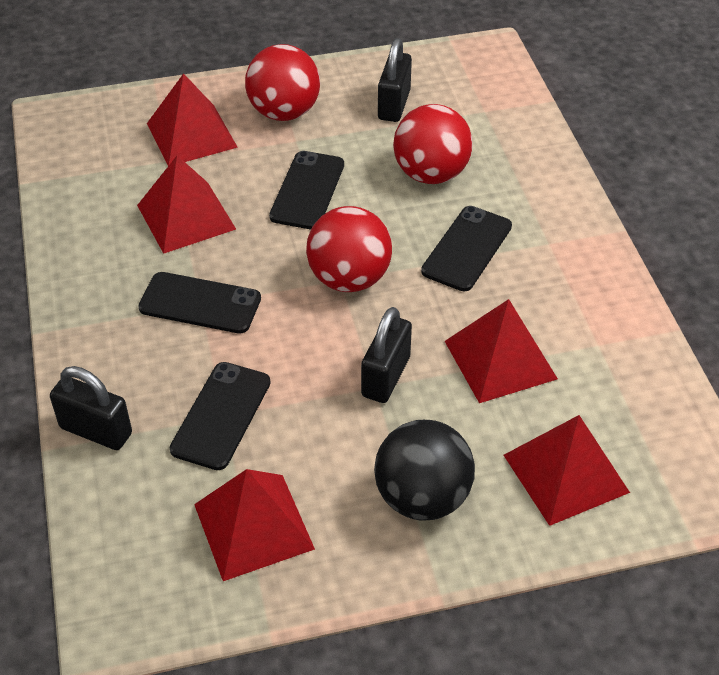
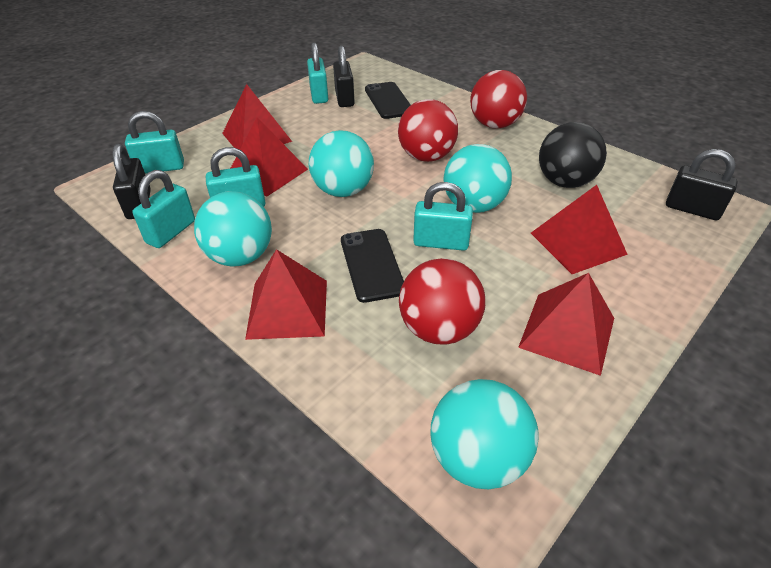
black phone: [138,272,261,333] [169,362,271,470] [269,151,344,229] [421,206,512,291] = 4 -> [341,229,404,303] [365,82,411,119] = 2
turquoise ball: none = 0 -> [194,191,272,266] [309,130,374,197] [430,379,539,489] [443,144,512,213] = 4
turquoise padlock: none = 0 -> [125,111,184,174] [132,170,195,248] [206,147,266,207] [307,42,328,104] [413,182,473,251] = 5

